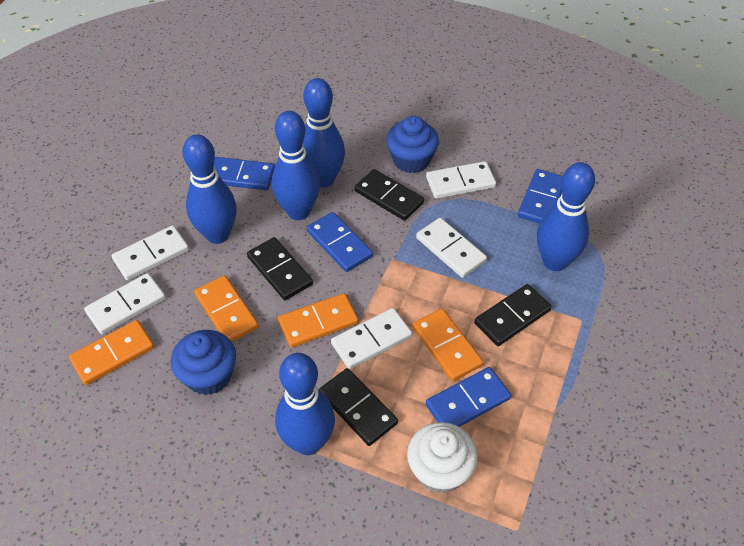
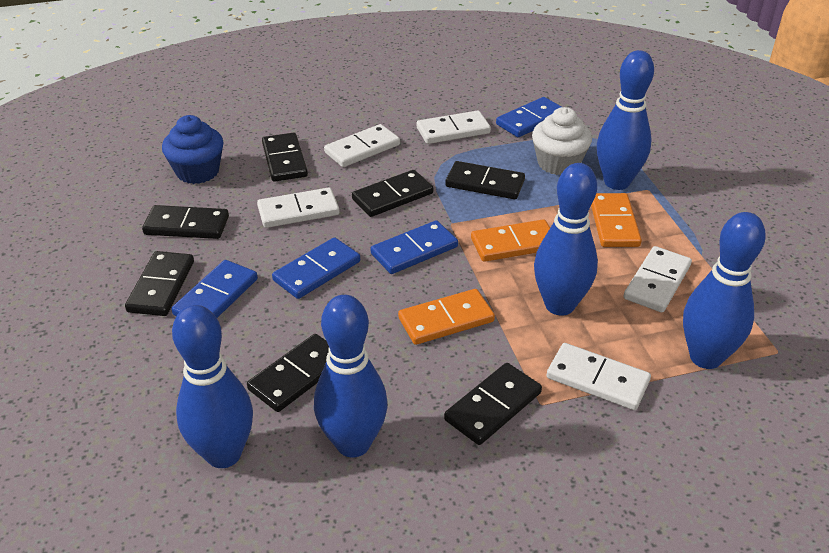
black domino: [247,237,313,300] [319,368,398,446] [354,169,424,221] [474,284,552,346] = 4 -> [125,251,194,316] [142,205,229,239] [247,334,329,412] [262,133,308,182] [352,170,433,217] [444,363,542,445] [445,161,525,199] = 7
blue cupcake: [171,330,236,395] [386,116,439,173] = 2 -> [162,115,223,184] = 1
orange domino: [69,320,154,385] [194,275,259,342] [278,293,358,348] [412,309,483,381] = 4 -> [398,289,495,345] [471,219,550,262] [591,193,642,247] = 3

